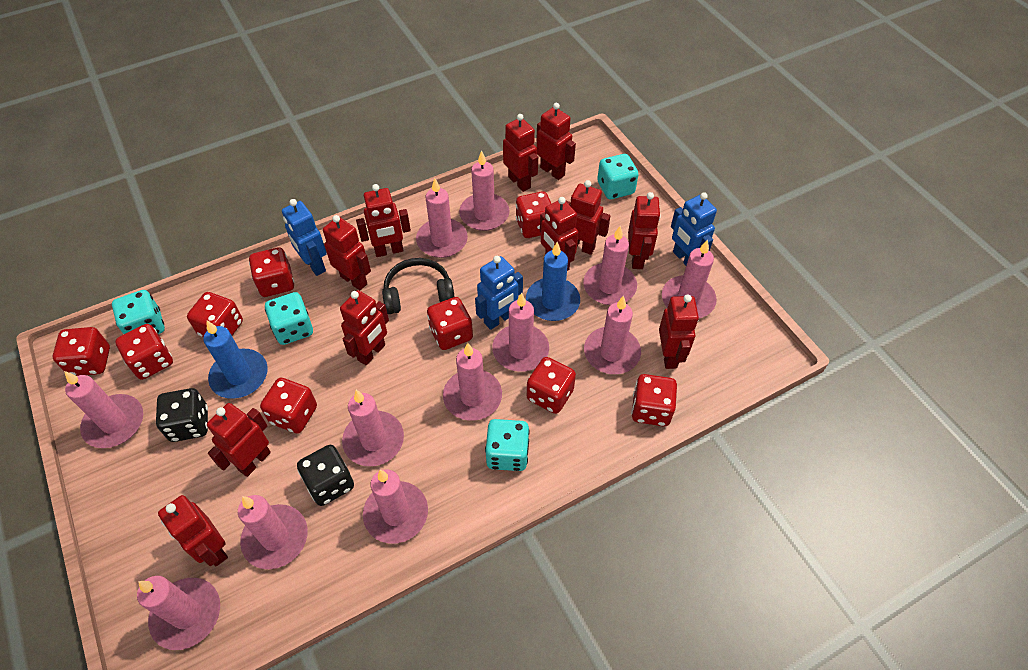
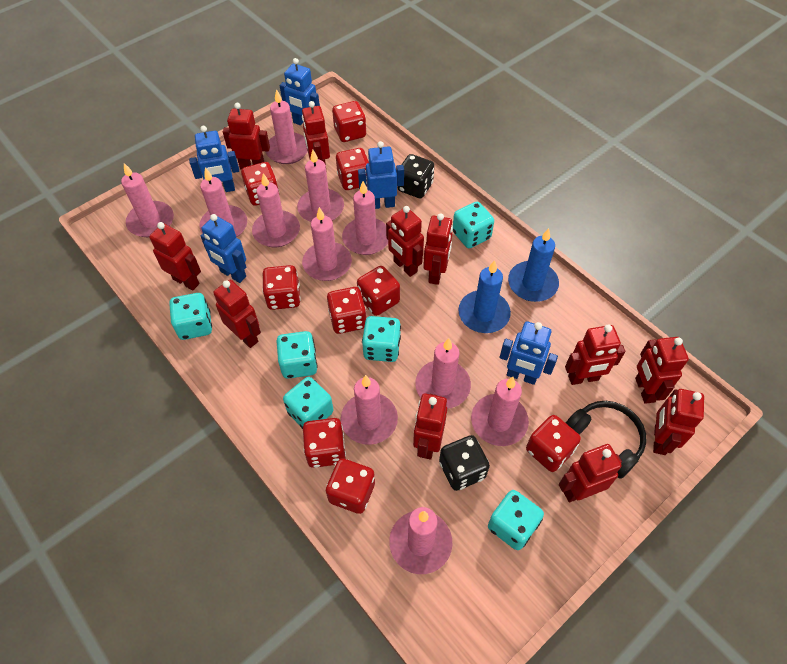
blue robot: [282,199,327,276] [475,256,523,330] [671,192,717,265] = 3 -> [189,126,239,192] [200,214,246,283] [280,58,320,125] [358,141,404,209] [500,321,558,385] = 5
pink candle: [64,371,143,448] [137,576,220,650] [238,495,308,569] [342,390,404,466] [363,469,428,544] [416,178,468,258] [443,343,502,421] [459,150,510,231] [492,293,549,372] [583,226,637,305] [584,295,641,374] [662,239,717,318] = 12 -> [121,163,174,237] [199,168,247,238] [252,173,300,247] [265,89,308,164] [297,150,344,222] [302,207,352,281] [341,375,398,445] [342,181,388,255] [389,507,452,574] [415,338,471,409] [471,377,529,446] = 11
turquoise dice: [112,290,165,334] [265,292,313,345] [485,419,530,471] [597,154,639,199] = 4 -> [169,293,212,340] [277,331,318,379] [283,377,333,429] [362,316,401,362] [453,202,494,248] [488,490,544,550] = 6

